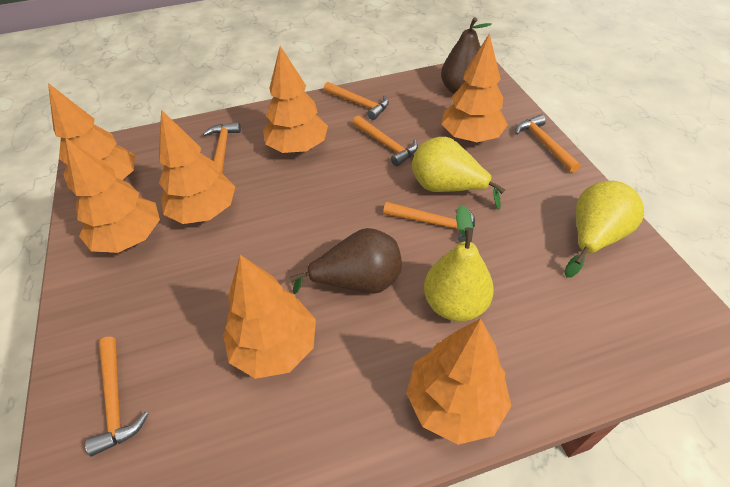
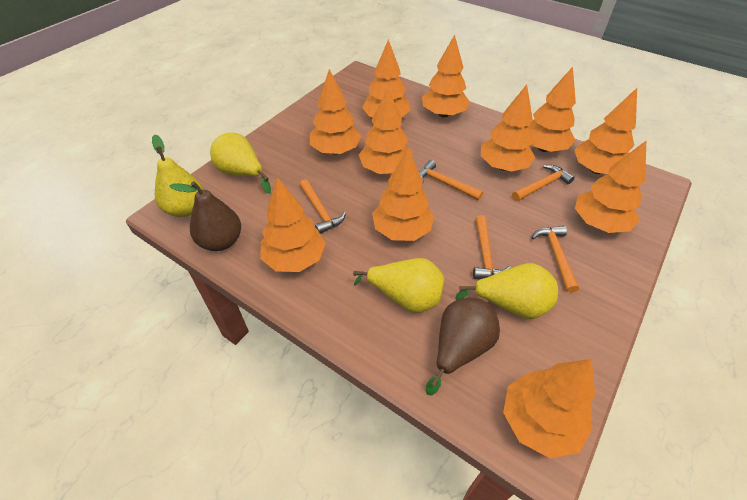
orange hammer: [85,337,148,456] [203,122,241,174] [324,82,389,120] [353,116,418,166] [383,202,475,243] [515,115,581,173] = 6 -> [300,179,346,234] [419,160,483,200] [473,215,511,279] [512,165,575,201] [532,226,579,292] = 5
orange tree: [48,83,135,189] [65,138,160,253] [159,110,235,224] [223,255,316,379] [263,46,328,153] [406,318,511,445] [441,34,508,142] = 7 -> [260,177,326,272] [310,69,361,155] [359,88,412,174] [362,39,411,118] [372,149,434,241] [422,35,470,117] [480,84,535,172] [503,359,595,459] [529,67,576,152] [574,88,637,174] [575,141,646,233] = 11
yellow pear: [412,137,505,210] [424,205,494,321] [564,181,644,278] = 3 -> [152,135,203,217] [210,132,271,194] [353,258,445,313] [455,263,558,319] = 4

